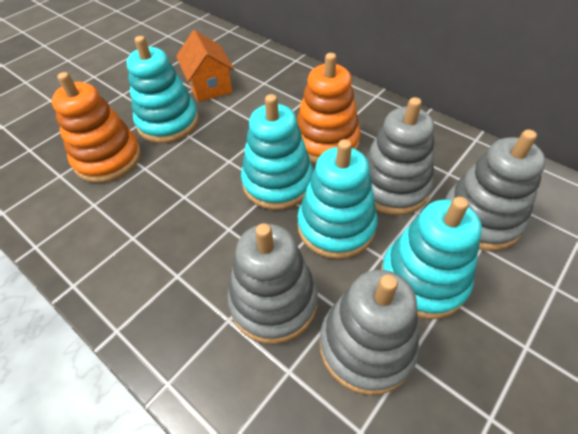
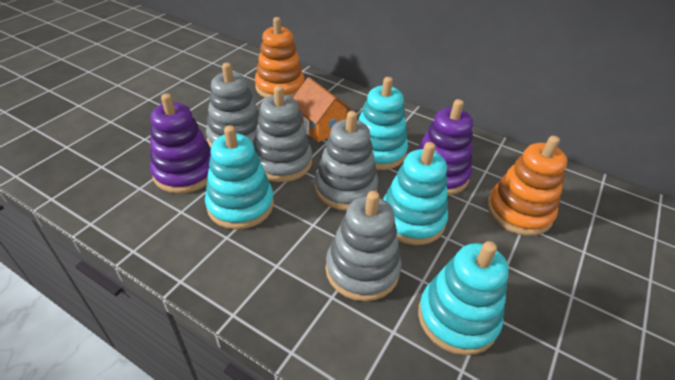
purple stacking toy: none = 0 -> [150,93,211,194] [417,99,473,195] = 2

